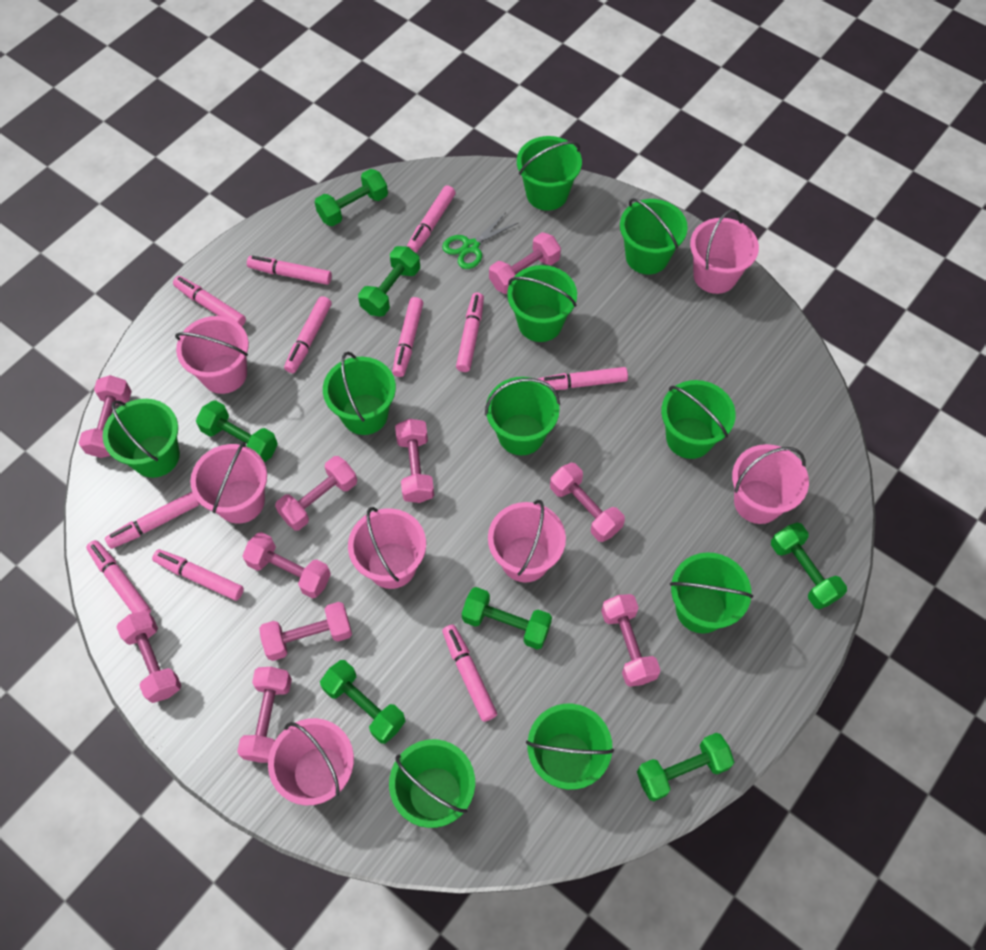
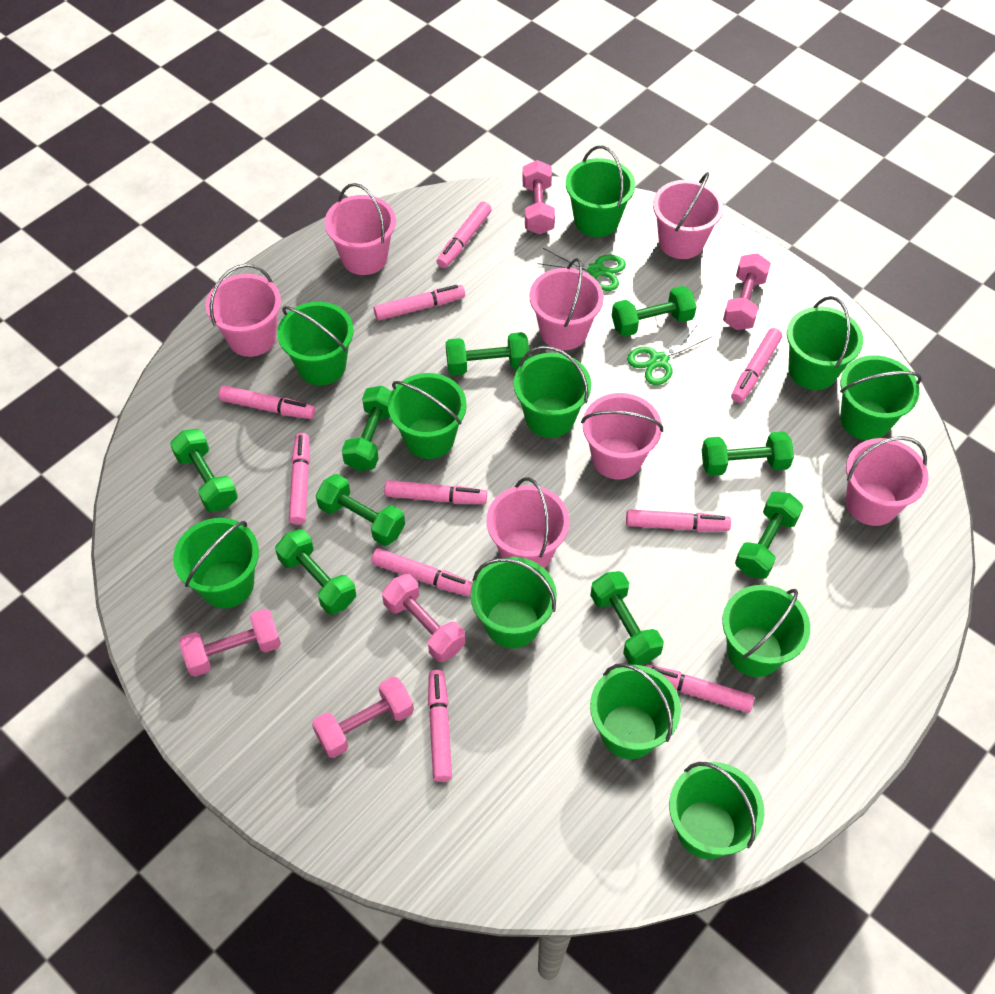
green bucket: [103,399,180,478] [323,351,396,435] [389,739,475,828] [485,377,560,455] [507,265,577,342] [517,136,582,211] [526,704,614,790] [620,198,688,274] [661,380,736,459] [670,552,753,634] = 10 -> [173,518,259,608] [277,302,353,385] [388,373,467,459] [471,557,557,648] [514,346,591,438] [566,146,635,237] [590,663,681,759] [669,762,764,859] [722,585,810,677] [787,296,863,390] [840,355,921,440] = 11
green dumbbell: [196,400,278,462] [314,169,388,226] [320,660,406,744] [358,246,420,317] [462,587,552,650] [637,733,734,801] [771,523,847,609] = 7 -> [170,429,238,512] [275,529,356,615] [316,474,405,546] [342,386,392,471] [446,332,530,375] [590,571,664,665] [612,286,697,337] [702,431,794,476] [735,491,803,579] = 9
green scissors: [442,212,519,269] = 1 -> [537,248,626,291] [627,324,712,385] = 2
pink dumbbell: [79,375,132,458] [117,611,181,703] [237,667,292,763] [242,532,331,598] [259,602,352,661] [275,456,357,530] [395,419,434,503] [489,232,561,294] [550,463,625,542] [601,594,660,687] = 10 -> [179,609,281,677] [312,676,414,758] [382,574,465,662] [522,160,555,235] [723,253,771,330] = 5
pink marker: [86,540,151,613] [105,492,200,549] [152,549,244,601] [173,276,246,326] [247,256,332,285] [284,296,332,373] [392,297,423,377] [407,185,456,253] [442,624,497,722] [456,293,484,372] [538,367,628,390] = 11 -> [219,385,315,419] [289,433,310,525] [371,548,473,596] [374,285,465,321] [384,480,487,504] [428,670,452,782] [436,201,492,268] [626,509,731,531] [645,664,754,713] [731,328,782,403] = 10

